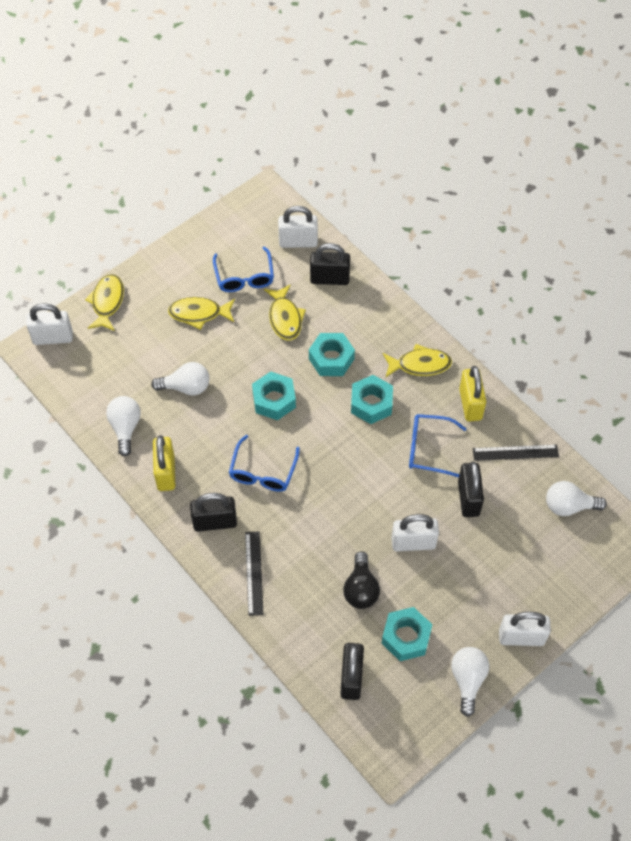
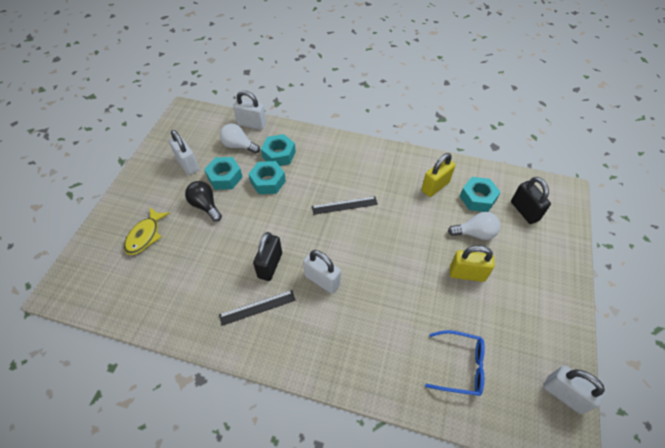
black padlock: [190,493,237,532] [310,243,350,285] [340,643,364,700] [458,462,484,517] = 4 -> [253,232,282,281] [511,177,551,224] = 2
blue glasses: [213,246,274,292] [229,435,300,492] [409,414,466,477] = 3 -> [425,330,485,396] = 1
white light bulb: [106,396,141,457] [151,362,209,396] [451,647,489,717] [546,481,607,516] = 4 -> [220,123,260,154] [448,212,500,240] = 2
yellow fish: [85,274,124,331] [168,297,235,330] [264,284,306,341] [383,344,452,378] = 4 -> [124,207,170,255] = 1

